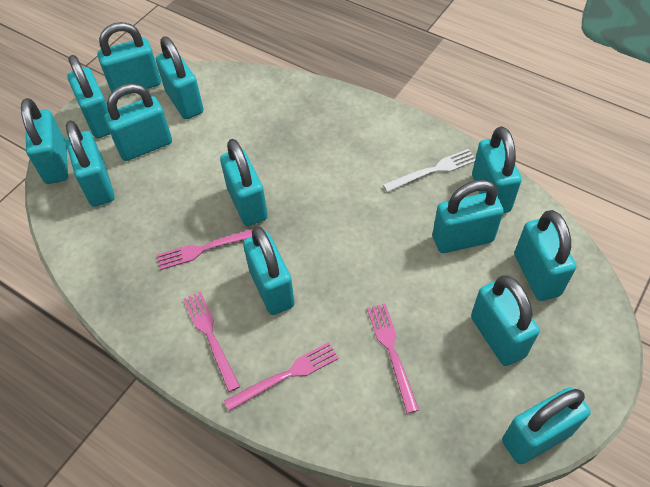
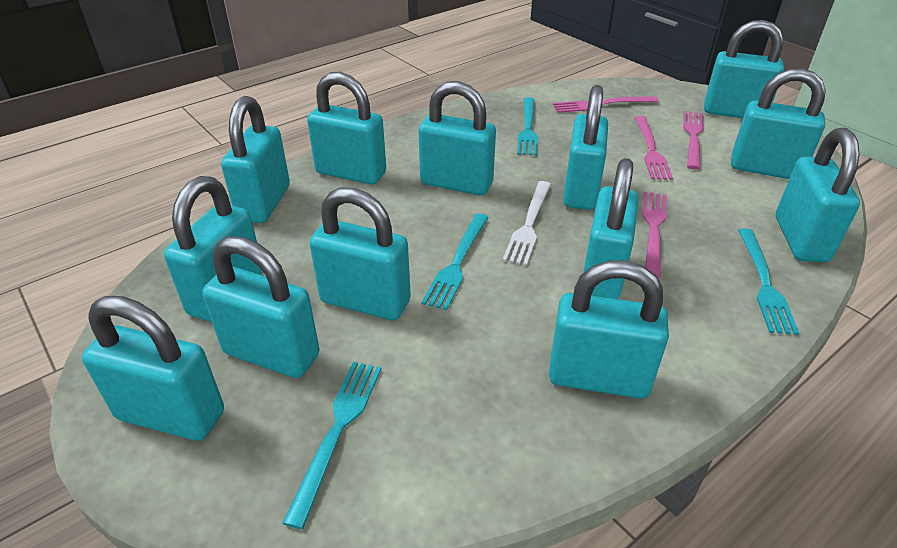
turquoise fork: none = 0 -> [282,362,381,529] [422,214,489,310] [517,97,538,156] [738,228,799,335] = 4

